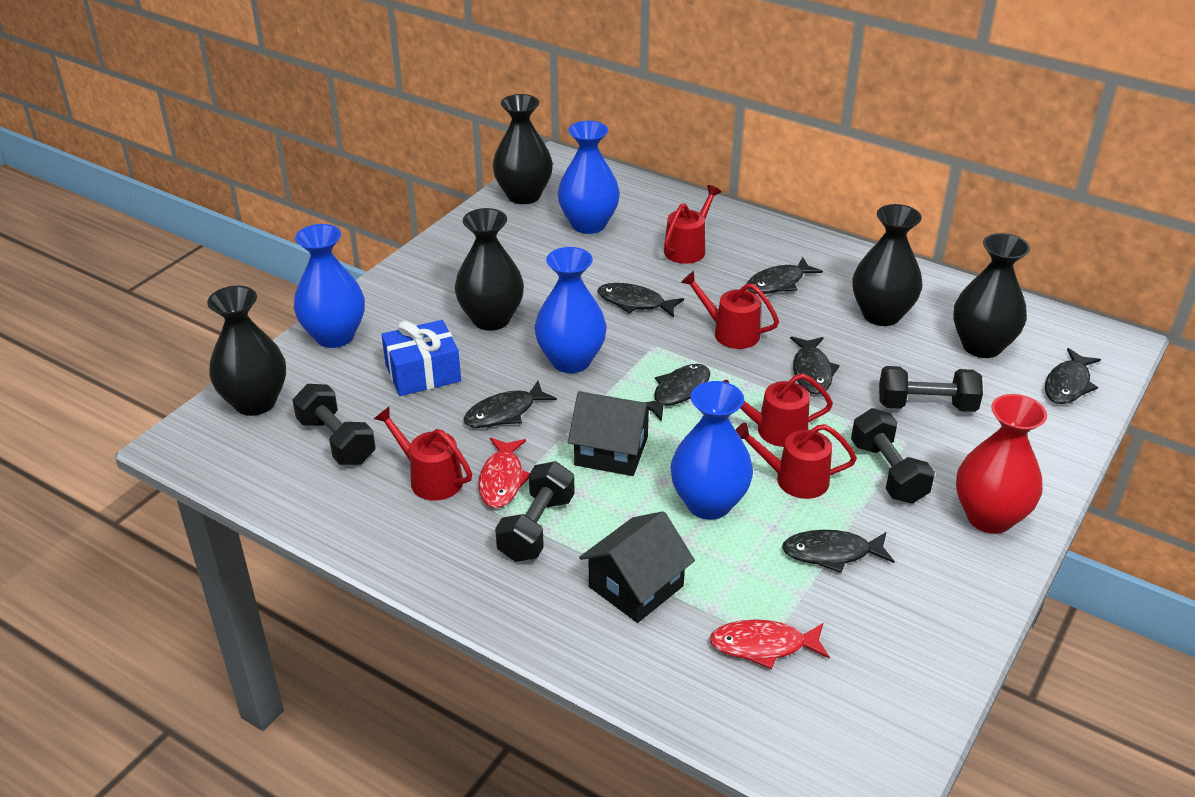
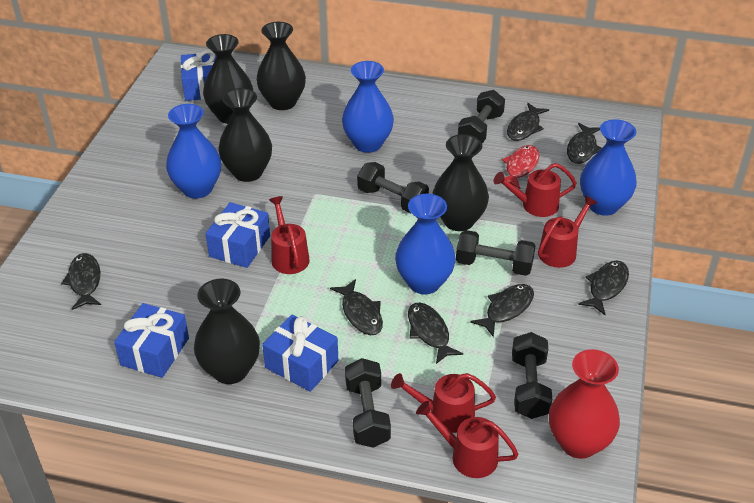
black dumbbell: [292,384,376,465] [495,461,575,562] [851,408,935,504] [879,366,983,412] = 4 -> [345,358,391,448] [357,162,429,213] [456,230,536,276] [458,90,505,143] [512,332,552,419] = 5
black house: [568,391,654,476] [579,511,695,623] = 2 -> none = 0
blue gift: [382,320,461,396] = 1 -> [114,303,189,378] [181,51,216,101] [205,202,270,268] [262,315,338,392] = 4
red fish: [478,438,530,508] [709,619,830,669] = 2 -> [502,145,540,189] = 1

